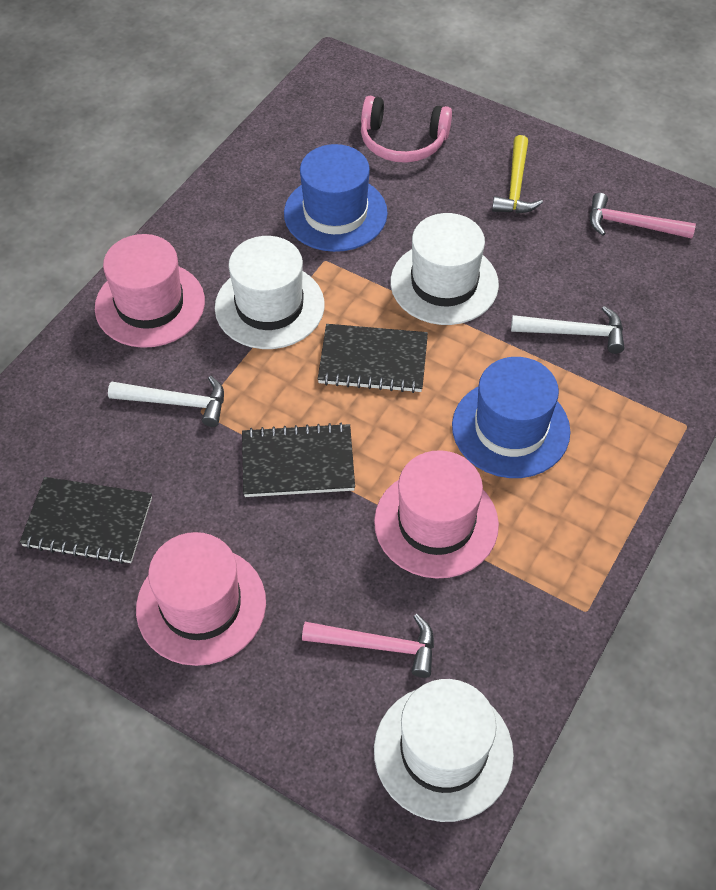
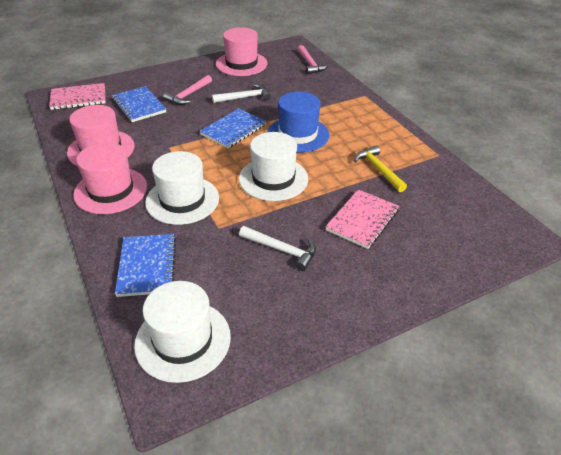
black notebook: [19,477,152,564] [242,423,355,497] [318,324,428,393] = 3 -> none = 0
blue hat: [284,144,388,252] [452,357,570,478] = 2 -> [267,92,329,153] = 1
blue notebook: none = 0 -> [112,86,166,122] [115,234,176,297] [200,108,267,149] = 3
pink headphones: [361,96,452,163] = 1 -> none = 0
pink notebook: none = 0 -> [49,83,106,110] [325,190,399,249] = 2

